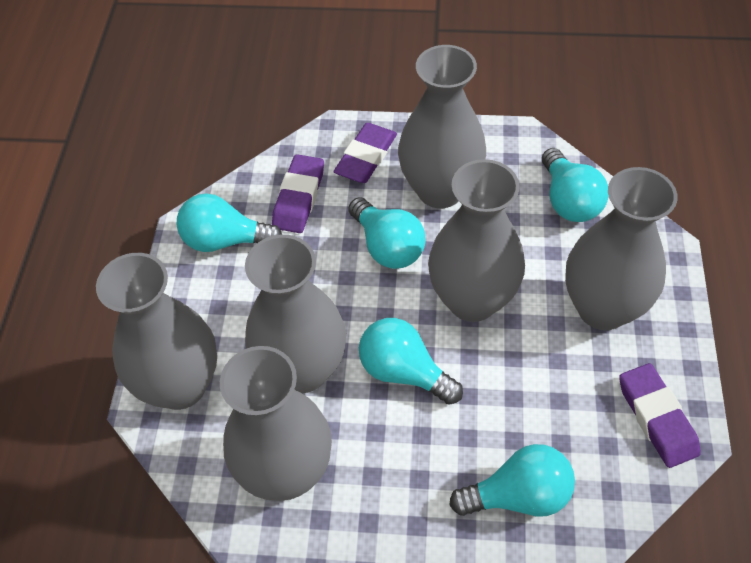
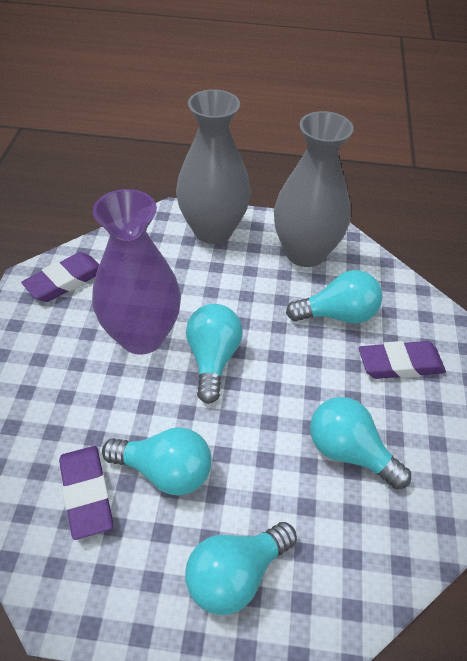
grey vase: [96,253,217,410] [220,346,332,501] [245,235,346,393] [398,45,486,208] [428,159,525,322] [565,167,678,330] = 6 -> [176,89,251,244] [274,111,354,267] = 2
purple vase: none = 0 -> [92,189,181,355] = 1

